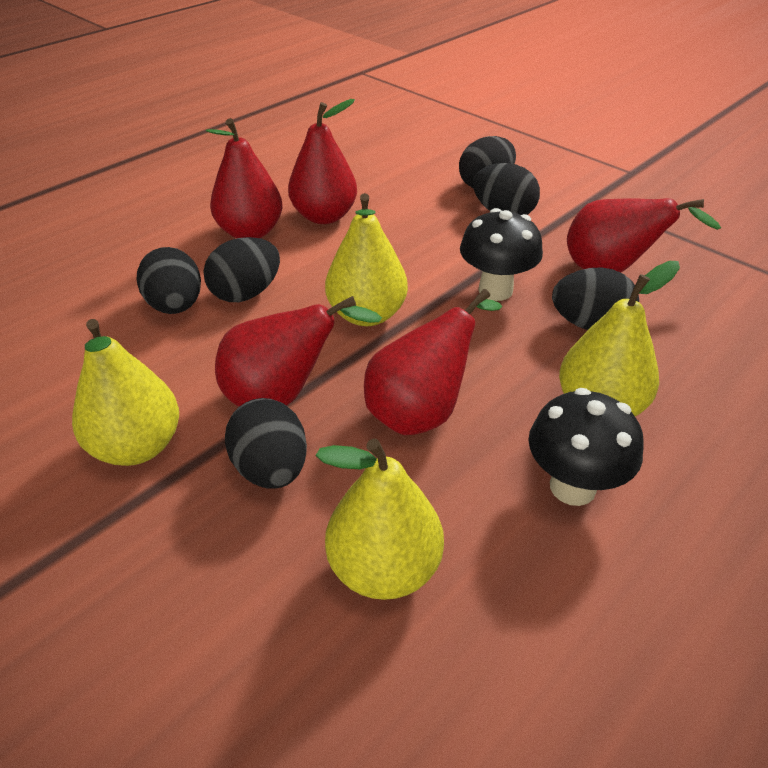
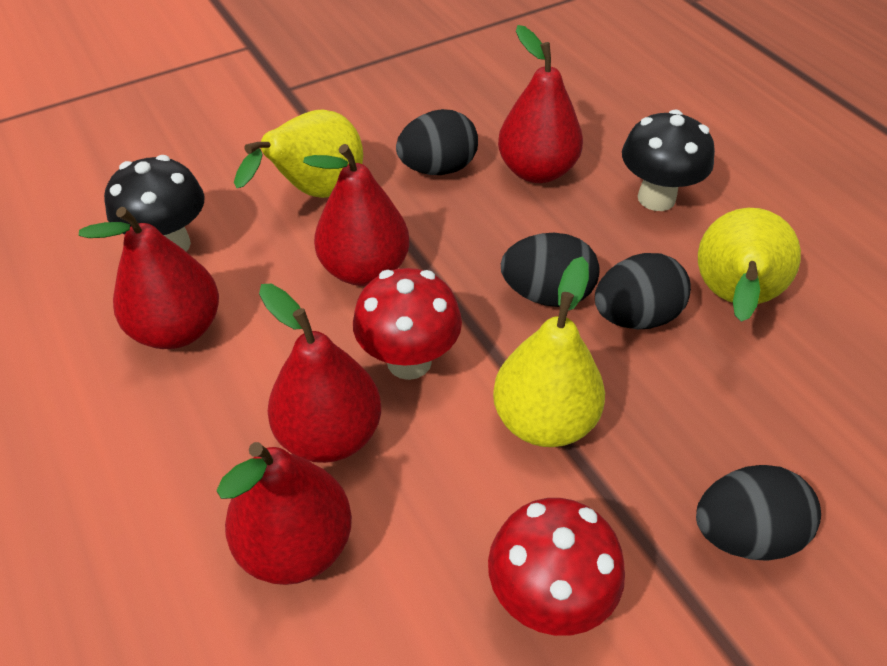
black egg: [137,247,201,314] [204,237,280,302] [225,398,307,489] [459,136,516,188] [473,163,540,215] [552,267,639,330] = 6 -> [396,109,478,175] [501,233,600,307] [595,253,691,329] [696,465,821,561] = 4
red mushroom: none = 0 -> [353,268,462,380] [488,498,625,636] = 2
yellow pear: [72,319,179,466] [316,439,444,600] [325,193,408,326] [559,261,680,416] = 4 -> [234,109,363,198] [493,257,605,447] [698,208,801,322] = 3

